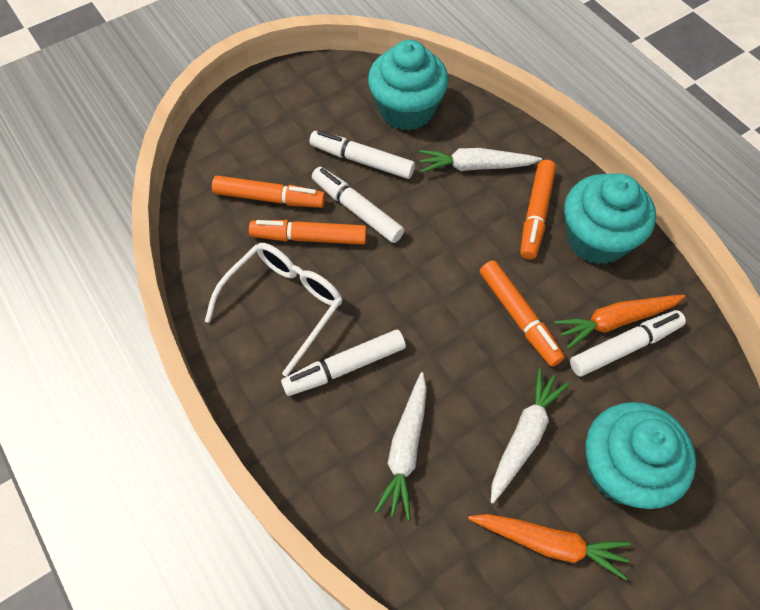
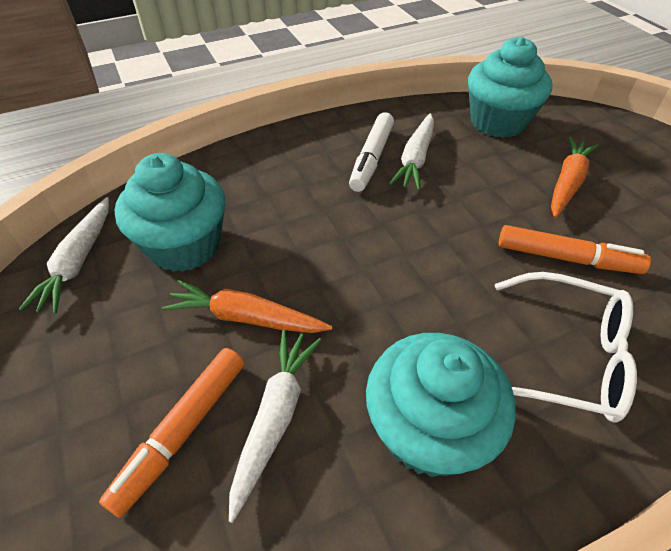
orange marker: [212,176,326,208] [249,220,367,245] [480,260,565,367] [520,160,556,260] = 4 -> [99,348,244,518] [499,225,651,274] = 2
white marker: [281,329,406,396] [309,131,415,179] [312,167,404,243] [570,310,686,377] = 4 -> [349,112,394,192] = 1

